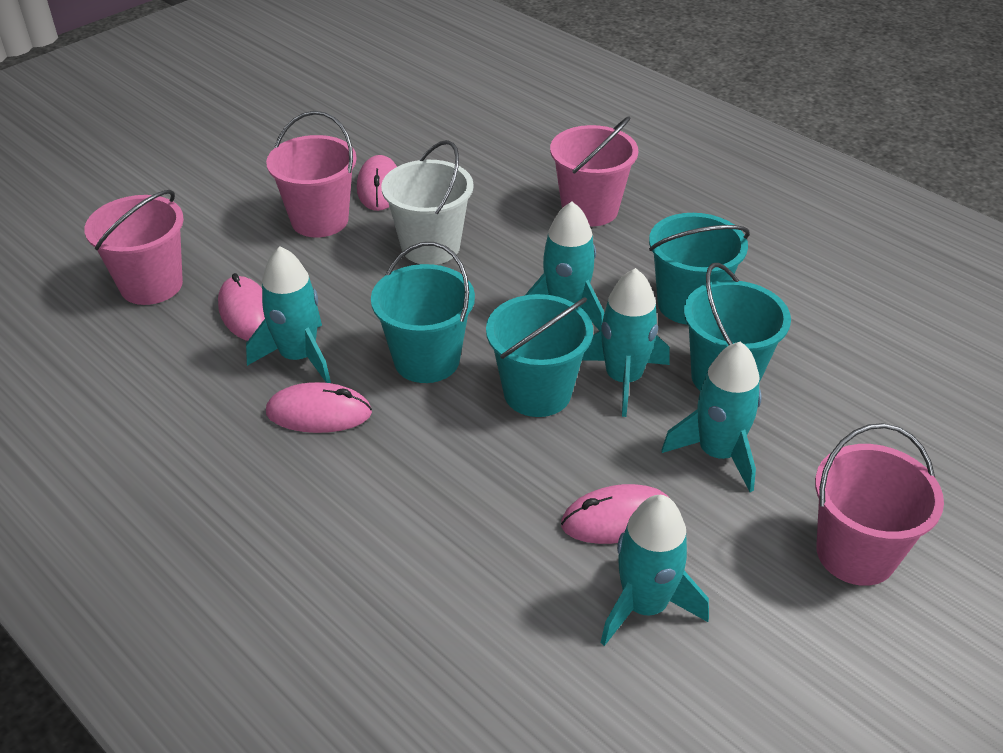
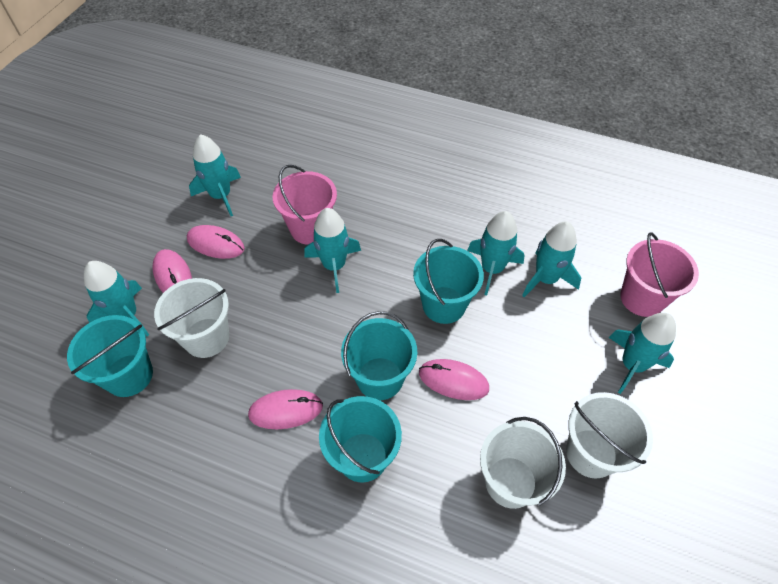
pink bucket: [84,190,184,305] [266,111,357,237] [550,116,639,226] [815,423,944,586] = 4 -> [273,165,337,245] [620,233,699,317] = 2
turquoise rocket: [246,246,331,383] [525,201,604,331] [582,268,670,417] [600,495,709,646] [661,341,762,492] = 5 -> [84,261,149,336] [189,134,241,216] [304,208,361,293] [467,211,525,296] [522,222,582,297] [608,313,676,394] = 6
white bucket: [381,140,474,265] = 1 -> [154,278,229,358] [480,417,566,509] [566,392,653,478] = 3

